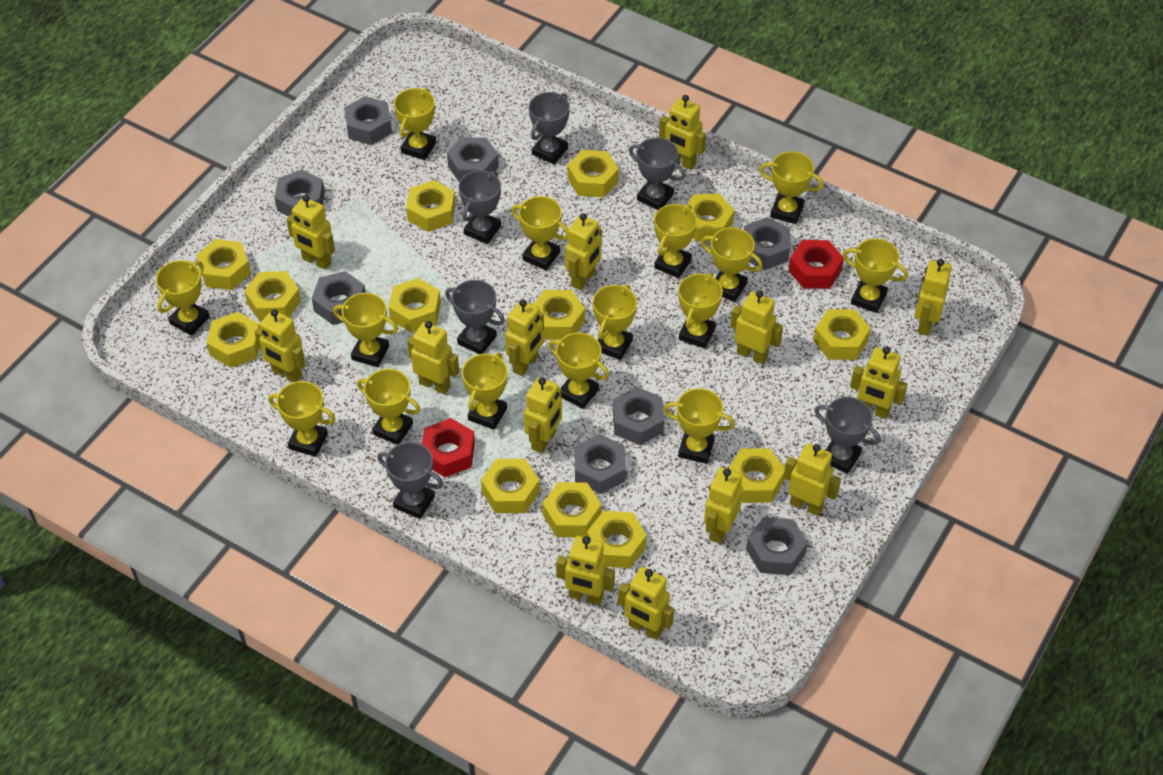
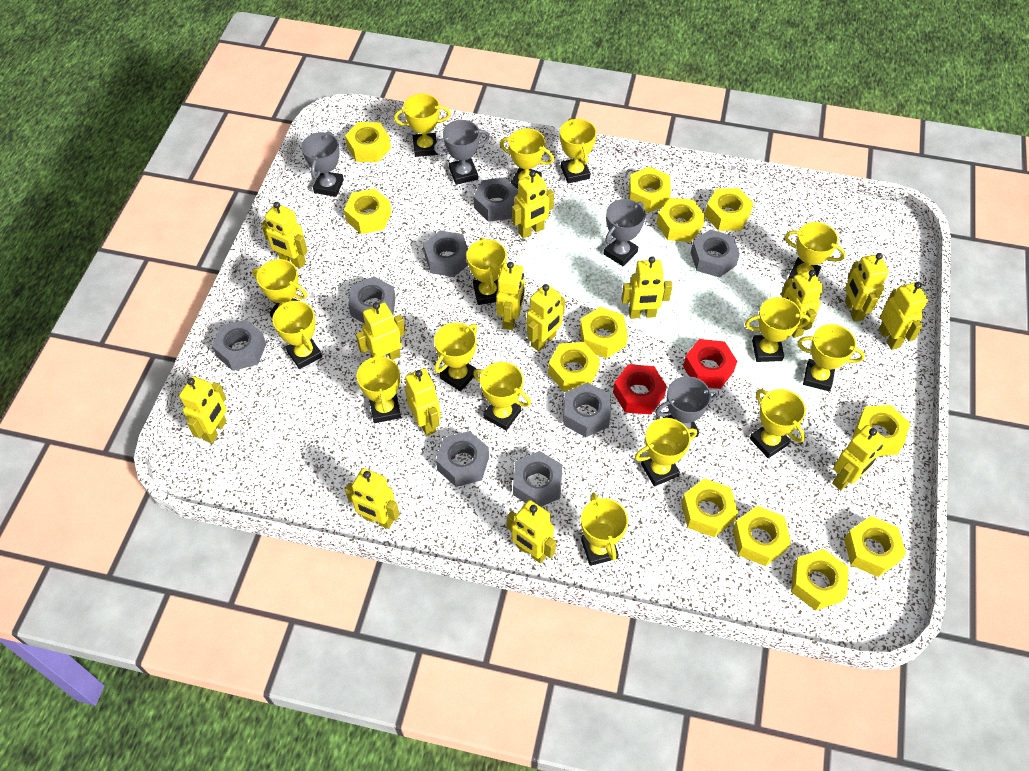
grey trophy: [377,442,443,519] [445,280,505,354] [459,170,501,244] [529,92,570,165] [629,137,685,210] [814,397,881,474] = 6 -> [301,131,344,197] [434,120,490,185] [604,199,646,266] [655,376,719,437] = 4
yellow nut: [196,239,251,290] [207,312,259,368] [244,271,301,321] [389,278,441,333] [406,180,455,232] [481,459,540,513] [533,290,585,340] [542,482,602,537] [567,150,619,197] [587,511,647,568] [687,193,734,242] [728,448,785,503] [813,309,871,360] = 13 -> [344,189,392,234] [345,122,391,162] [548,342,600,391] [580,307,628,359] [629,167,671,213] [656,198,705,242] [681,478,738,537] [705,188,754,231] [733,506,791,566] [791,549,849,611] [844,516,906,577] [852,405,910,456] = 12

